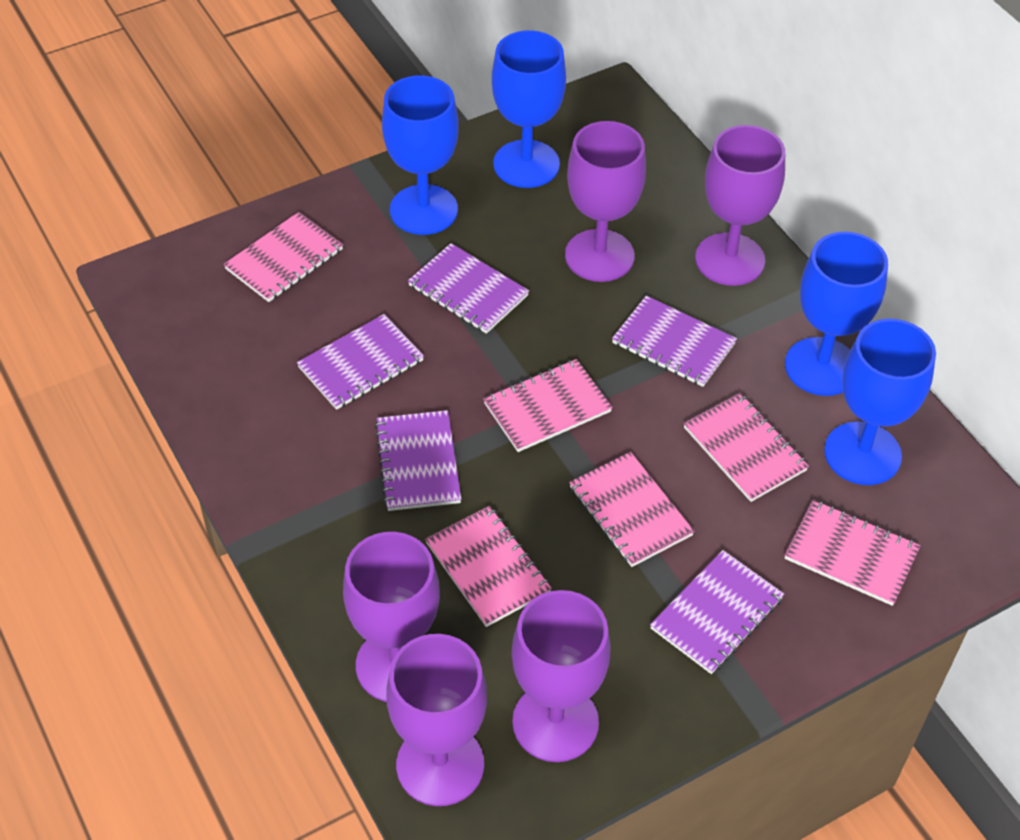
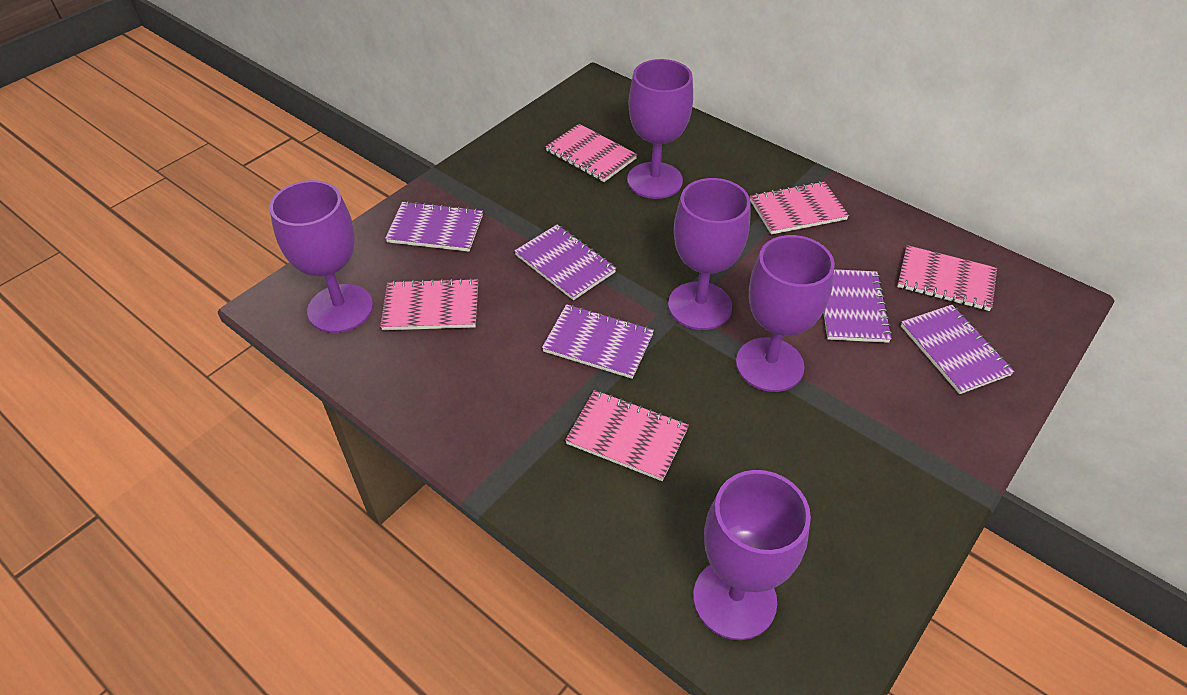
blue goblet: [382,75,459,235] [492,30,566,188] [785,232,888,396] [824,319,936,485] = 4 -> none = 0
pink notebook: [224,212,343,302] [425,506,552,627] [483,359,613,452] [569,452,694,567] [684,393,809,502] [785,500,920,606] = 6 -> [380,278,478,330] [545,124,637,182] [565,390,689,481] [750,181,849,234] [897,245,997,311] = 5

